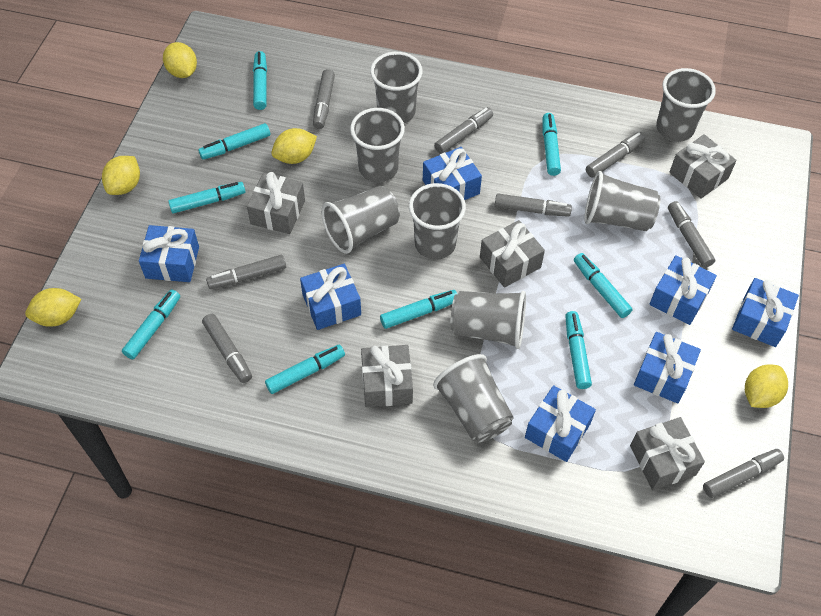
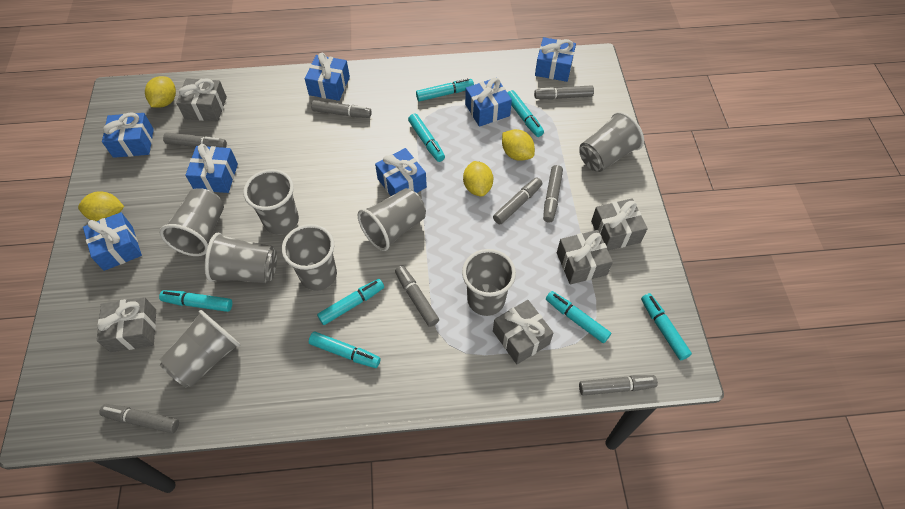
turquoise marker: [122,289,180,359] [168,182,245,214] [198,123,270,160] [253,51,267,110] [265,345,345,394] [380,290,457,329] [543,113,561,176] [565,311,592,389] [574,253,632,318] = 9 -> [159,290,232,312] [309,332,381,368] [317,279,384,325] [408,113,445,162] [416,78,474,102] [507,90,544,137] [546,291,611,343] [641,293,692,360] = 8
yellow lemon: [25,288,81,327] [102,156,140,195] [163,42,197,78] [271,128,317,164] [745,364,788,408] = 5 -> [78,191,124,221] [145,76,176,108] [463,161,493,197] [502,129,535,161] = 4

